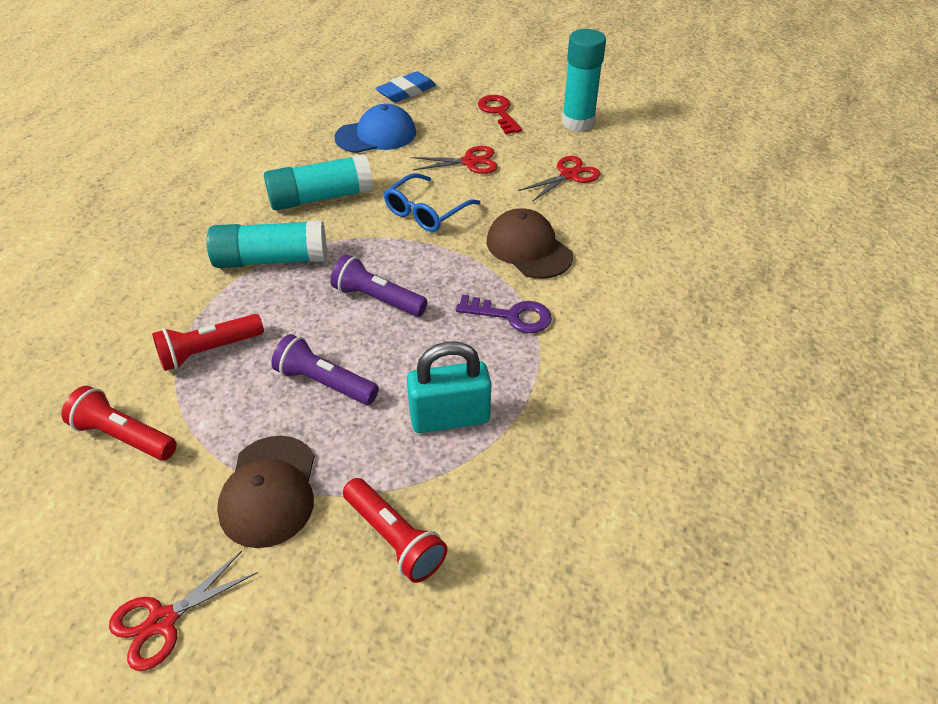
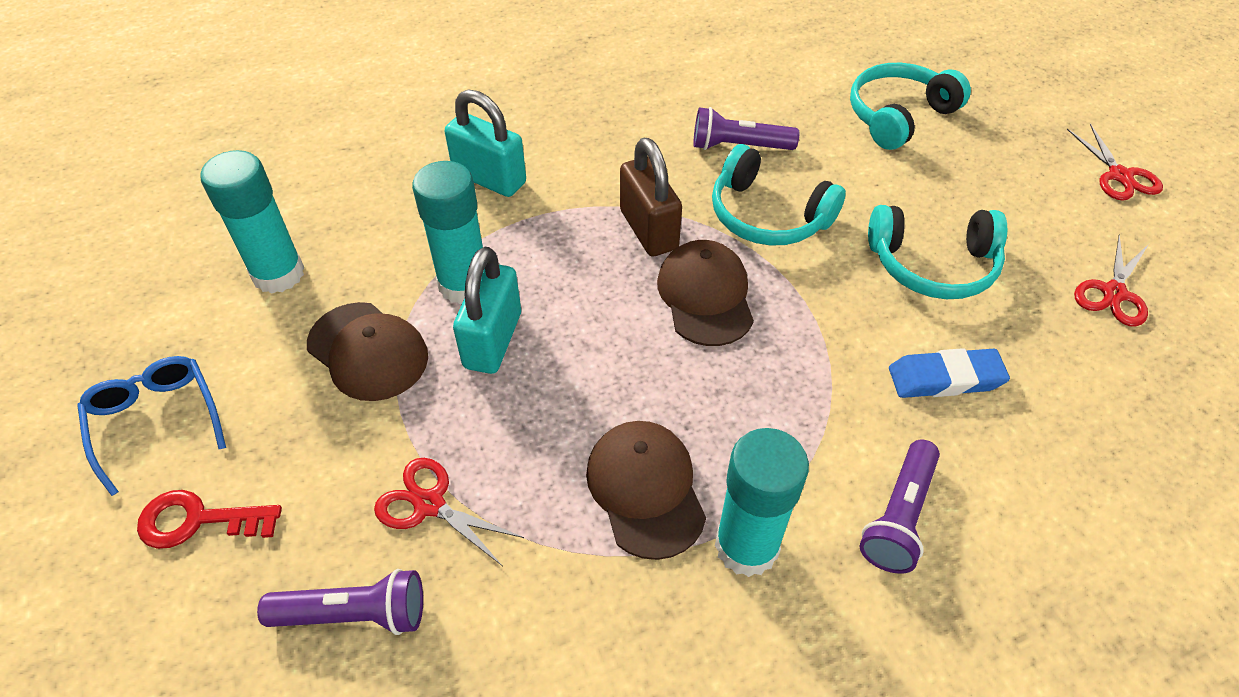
blue cap: [334,104,416,153] = 1 -> none = 0
brown cap: [217,436,315,548] [487,208,573,279] = 2 -> [307,302,428,401] [586,421,706,560] [657,240,754,346] = 3
brown padlock: none = 0 -> [620,138,682,257] = 1
purple flashlight: [271,334,379,405] [331,254,428,317] = 2 -> [257,569,423,635] [693,107,799,150] [860,440,940,574] = 3
purple key: [456,295,552,333] = 1 -> none = 0
red flashlight: [62,386,177,461] [152,314,264,371] [343,478,447,583] = 3 -> none = 0
turquoise headphones: none = 0 -> [712,144,846,246] [850,63,971,150] [868,205,1007,299] = 3
turquoise padlock: [407,341,491,433] = 1 -> [445,89,526,197] [453,247,521,374] = 2

